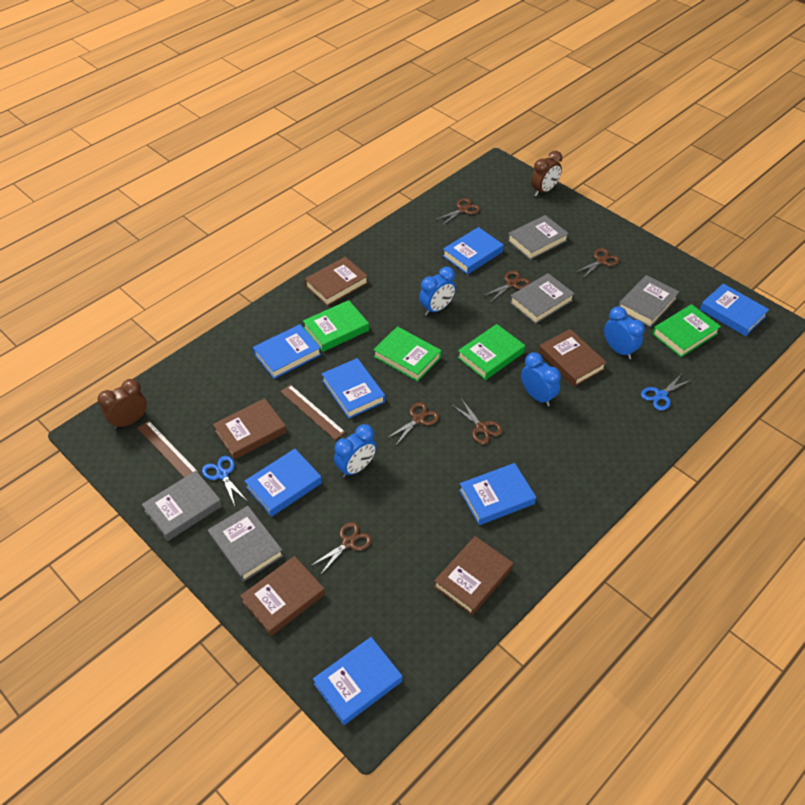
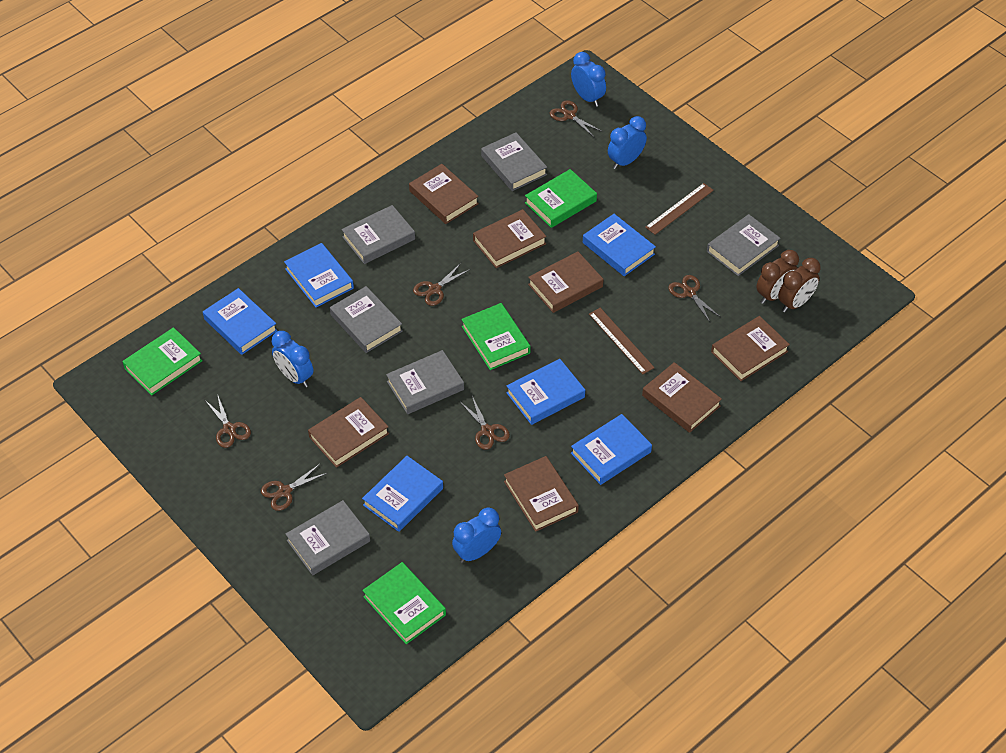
blue book: [245,449,322,517] [253,324,322,379] [313,637,402,725] [322,358,385,419] [443,227,504,274] [459,463,536,525] [700,284,769,336] = 7 -> [203,288,277,355] [284,243,354,308] [362,456,443,532] [507,359,585,425] [571,414,652,485] [583,214,656,276] = 6
blue scissors: [202,456,247,506] [641,374,691,410] = 2 -> none = 0
brown book: [213,398,287,460] [240,556,325,636] [305,257,368,306] [434,536,513,616] [539,329,607,387] = 5 -> [308,397,389,468] [409,164,479,224] [473,209,547,268] [504,456,579,532] [528,251,603,313] [642,362,722,433] [711,316,790,381] = 7
grey book: [142,471,222,541] [208,506,283,582] [507,215,569,260] [510,273,575,324] [618,275,679,328] = 5 -> [286,500,370,575] [330,286,403,353] [341,205,415,264] [386,350,464,414] [481,132,547,191] [707,214,781,276] = 6

